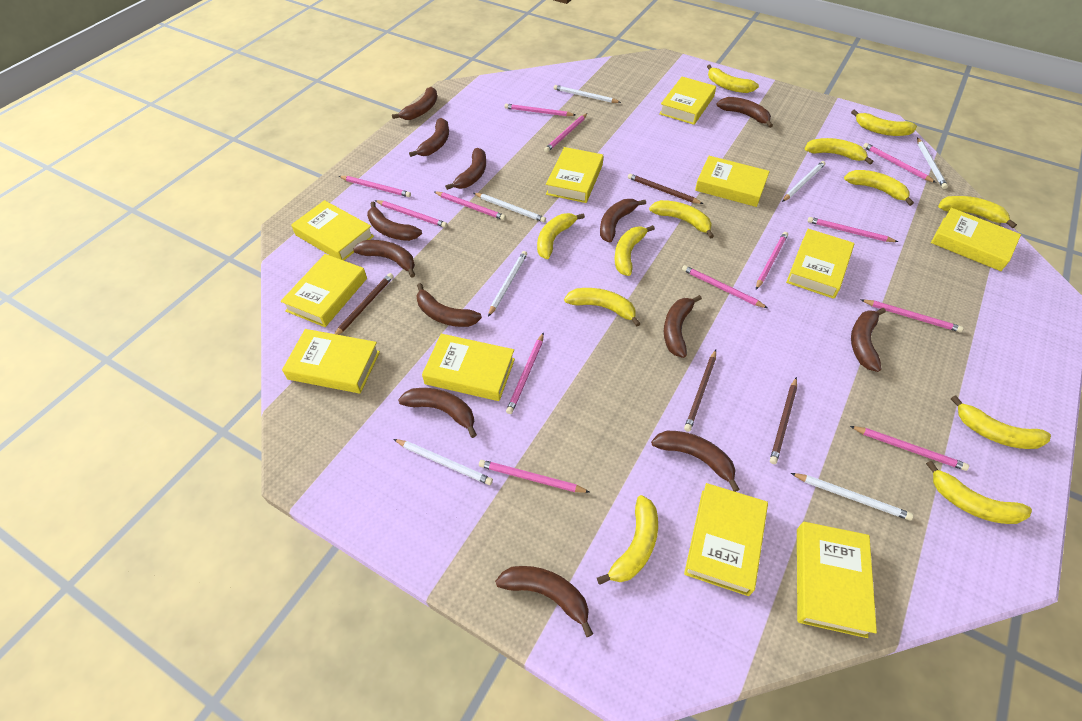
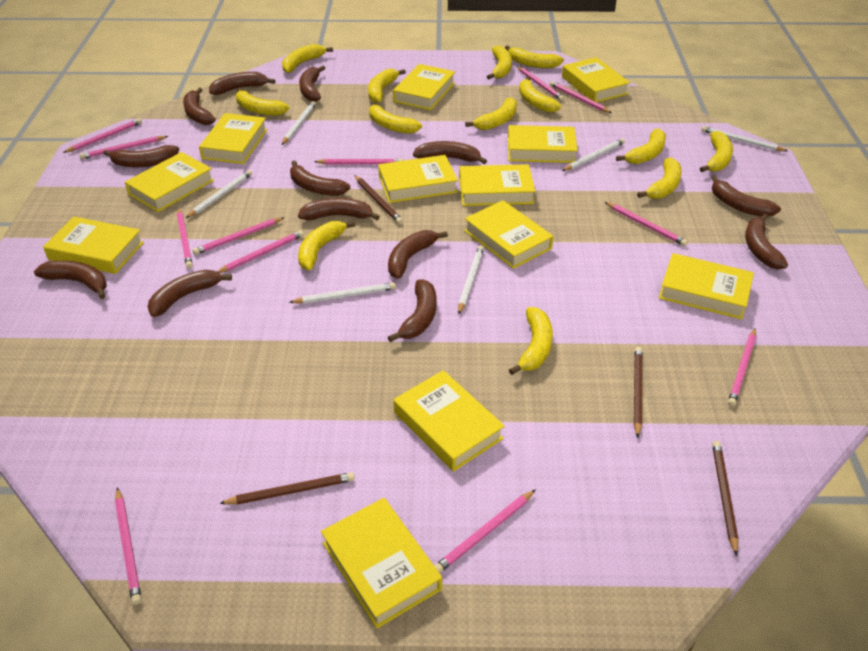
pink pencil: [339,176,411,197] [375,200,447,228] [434,191,506,220] [479,460,589,493] [504,104,575,116] [506,332,544,414] [544,113,588,152] [682,265,768,308] [756,232,788,290] [807,217,898,242] [850,426,969,471] [860,299,964,332] [863,143,936,183] = 13 -> [63,118,142,153] [79,136,168,159] [115,487,142,605] [177,208,193,268] [193,217,285,255] [217,230,304,273] [314,159,403,165] [434,489,536,573] [517,66,564,101] [550,81,612,113] [605,202,688,246] [728,328,756,407] = 12
white pencil: [394,439,493,485] [474,193,546,222] [488,251,527,317] [554,85,621,103] [782,161,825,202] [791,473,913,520] [917,137,948,189] = 7 -> [186,170,252,218] [282,101,316,145] [289,282,396,304] [458,246,484,315] [562,138,625,171] [701,126,788,151] = 6
yellow banana: [537,213,585,259] [564,288,641,327] [597,495,658,585] [615,225,655,276] [649,200,714,239] [707,64,759,93] [805,138,873,164] [844,170,914,206] [851,109,917,136] [926,461,1032,524] [938,196,1017,228] [951,396,1051,449] = 12 -> [236,88,290,116] [282,44,333,73] [298,221,356,270] [368,69,406,103] [369,101,422,134] [465,97,517,130] [487,46,512,79] [505,45,564,68] [509,307,553,375] [519,76,561,113] [616,128,666,164] [637,158,682,199] [700,131,733,172] = 13
yellow book: [281,254,367,327] [282,329,380,393] [291,200,374,261] [422,334,515,401] [546,147,603,203] [659,77,716,125] [684,483,768,596] [695,156,770,207] [786,229,854,299] [797,522,877,638] [931,208,1021,271] = 11 -> [43,217,144,274] [125,152,214,212] [199,113,268,164] [321,498,442,629] [378,155,458,203] [393,64,455,110] [394,370,505,471] [459,164,535,206] [464,200,554,269] [508,125,578,163] [562,57,630,103] [659,253,754,319] = 12

